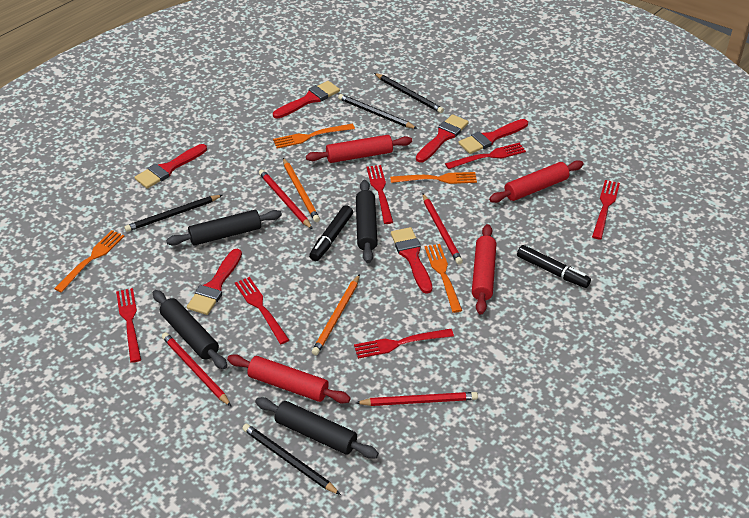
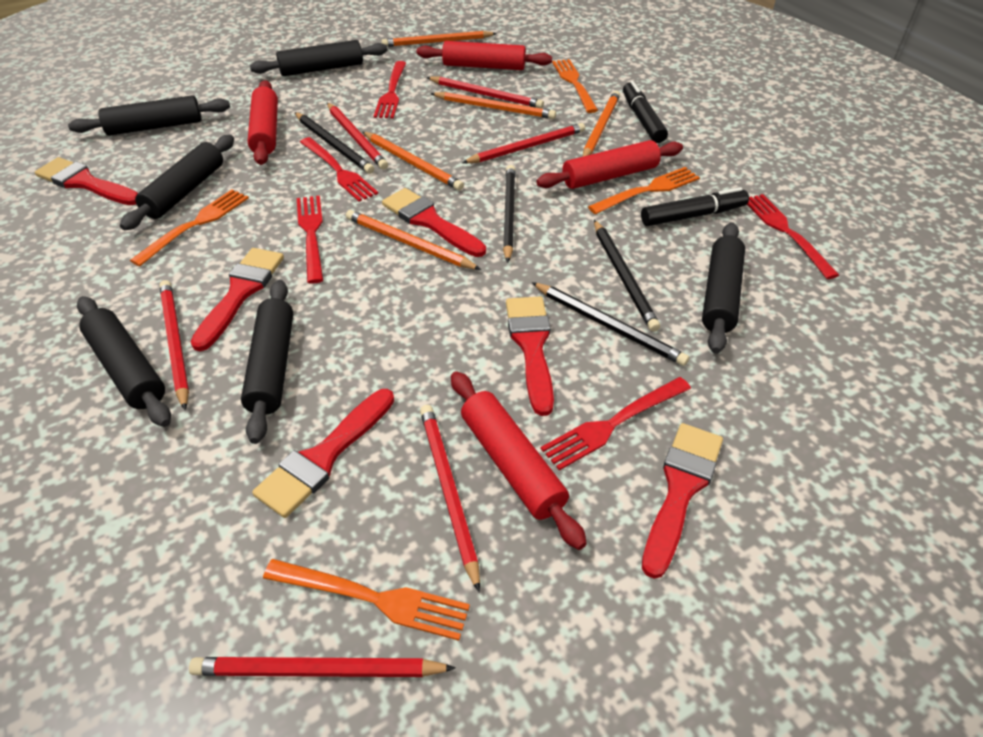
black rolling pin: [153,290,227,369] [166,210,282,246] [255,397,379,459] [356,180,378,263] = 4 -> [68,95,230,136] [77,296,171,427] [120,135,234,230] [241,280,293,444] [250,40,388,76] [702,222,745,354] = 6
orange pencil: [283,158,320,222] [312,274,360,355] = 2 -> [346,210,481,270] [363,132,464,191] [381,31,497,47] [430,92,556,119] [583,91,620,156] = 5
red fork: [116,288,141,363] [235,277,289,344] [354,329,454,359] [366,165,393,224] [445,143,526,169] [592,180,620,240] = 6 -> [297,196,323,284] [300,137,378,202] [374,61,406,119] [541,377,691,471] [747,194,839,279] = 5
red pencil: [162,332,231,406] [259,169,313,229] [356,392,478,406] [422,193,463,264] = 4 -> [160,280,189,410] [189,657,456,677] [327,103,388,170] [420,405,480,592] [426,77,544,109] [462,123,585,163] = 6

